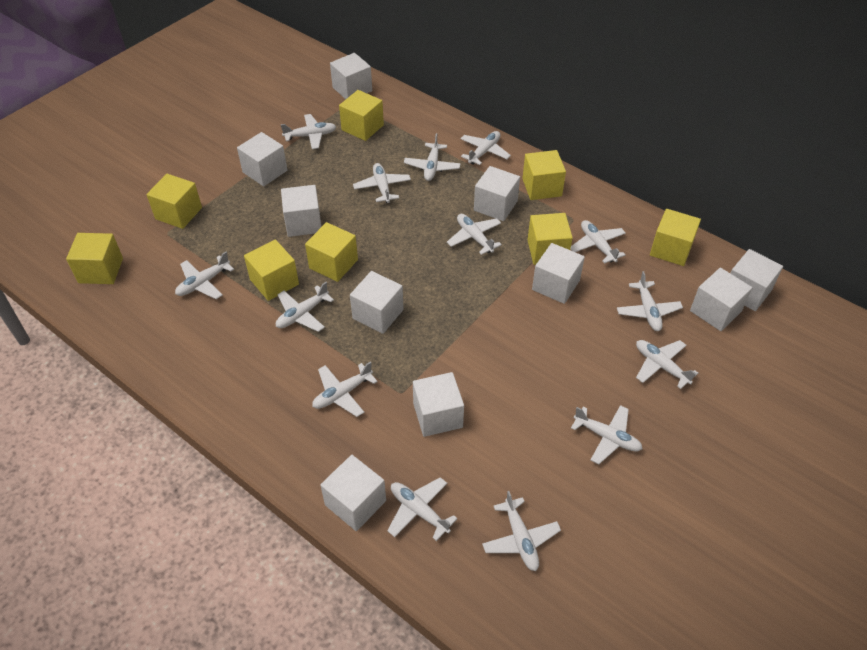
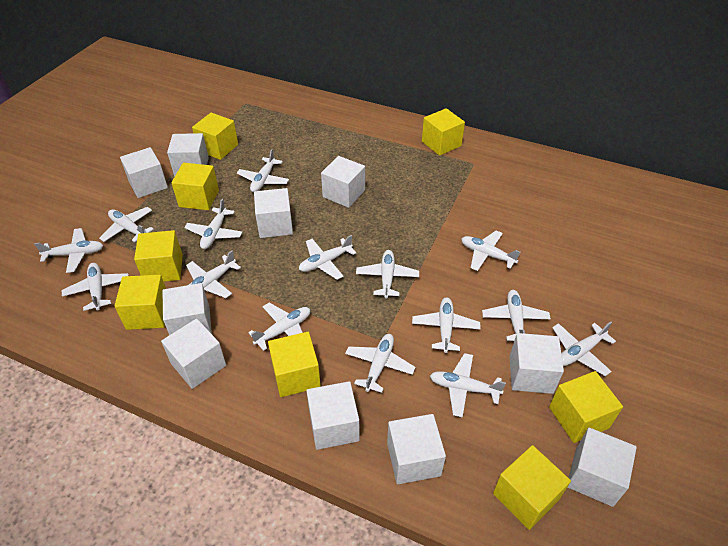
white plane: [175,252,234,299] [276,282,334,332] [280,114,336,149] [312,361,378,417] [353,163,411,203] [387,477,458,541] [404,133,461,181] [447,214,502,255] [460,131,511,165] [482,491,561,571] [571,220,626,264] [571,405,642,464] [617,271,683,331] [636,340,698,389] = 14 -> [34,228,103,273] [62,263,129,311] [99,207,154,243] [184,199,243,249] [186,250,241,298] [237,149,289,192] [248,302,310,351] [299,235,356,280] [345,334,415,393] [356,250,419,299] [412,297,480,353] [430,353,506,417] [461,231,520,271] [482,290,551,341] [552,322,616,376] = 15

